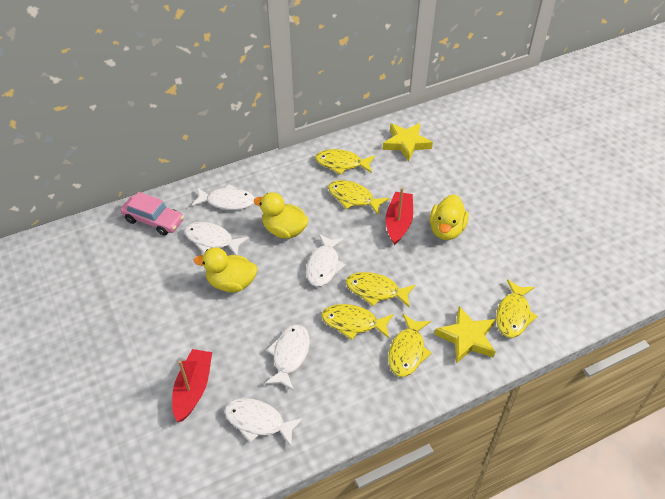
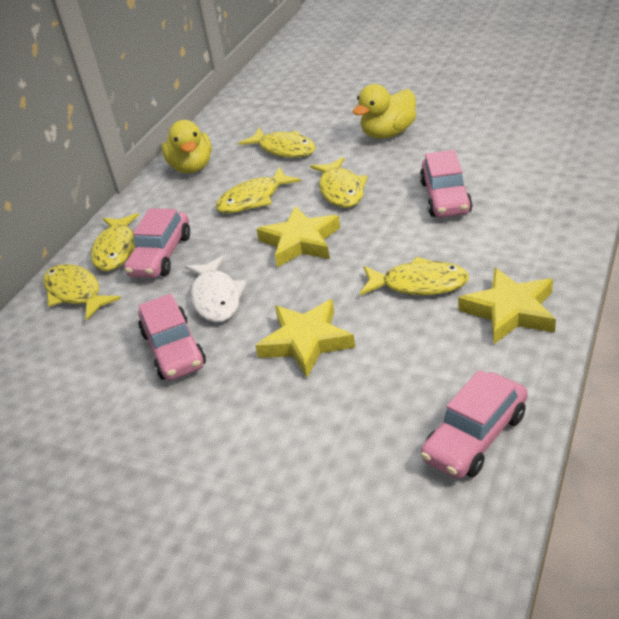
pink car: [120,192,184,236] = 1 -> [124,208,190,278] [138,294,206,380] [420,150,473,217] [421,370,528,479] = 4
red boat: [172,349,212,422] [386,188,413,245] = 2 -> none = 0
white fish: [184,222,249,255] [191,184,255,210] [224,398,303,446] [264,325,310,391] [306,234,346,287] = 5 -> [185,255,247,323] = 1
yellow duck: [194,247,257,293] [253,192,309,239] [430,194,469,240] = 3 -> [162,120,212,173] [353,84,416,139] = 2
yellow star: [382,123,433,161] [434,306,496,364] = 2 -> [255,299,355,378] [256,206,340,267] [458,268,556,344] = 3

